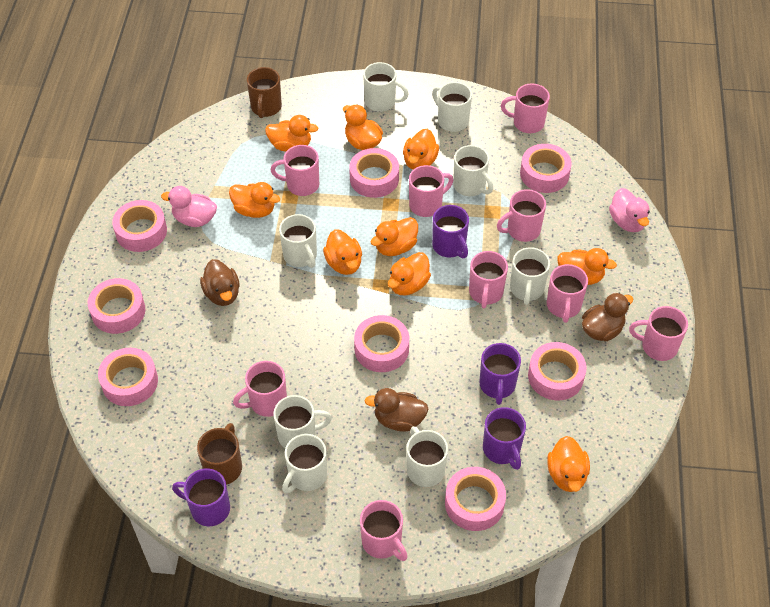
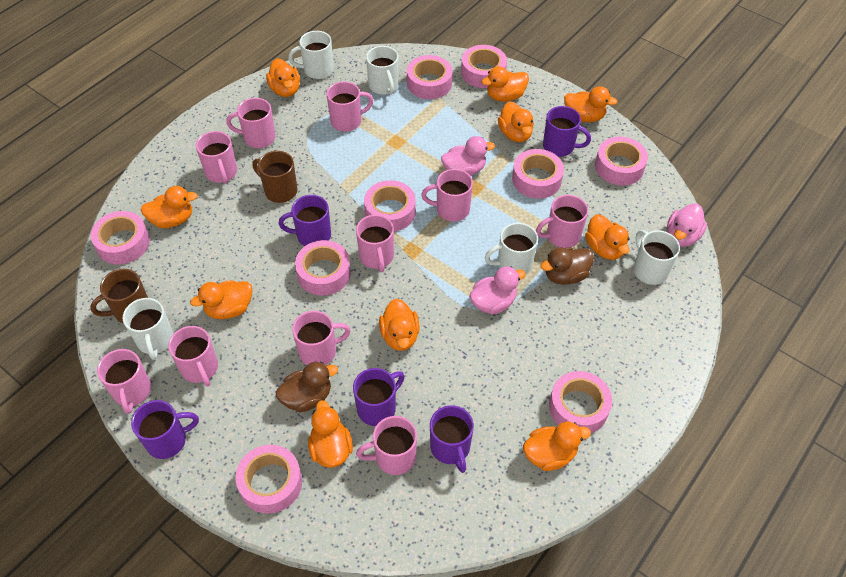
brown duck: [200,259,240,306] [364,388,428,432] [582,293,633,341] = 3 -> [276,362,338,412] [540,247,594,285] = 2
orange duck: [229,182,280,218] [265,115,319,151] [323,229,362,275] [343,104,383,150] [371,217,418,256] [388,252,431,295] [403,129,439,170] [547,436,590,492] [557,248,617,285] = 9 -> [140,186,198,228] [190,280,252,319] [266,58,300,97] [308,400,353,468] [379,299,420,351] [481,66,529,102] [498,101,534,142] [523,422,591,471] [564,86,618,122] [585,214,630,260] = 10
pink duck: [161,186,217,227] [609,188,650,232] = 2 -> [441,136,495,176] [469,266,526,315] [667,203,707,247] = 3
pink mug: [233,361,287,417] [270,145,319,196] [360,500,408,561] [409,165,453,217] [469,251,508,308] [497,189,546,242] [501,84,550,133] [546,264,588,323] [629,306,688,361] = 9 -> [97,349,151,414] [168,326,218,387] [196,131,237,184] [226,98,276,148] [292,311,351,365] [327,82,373,132] [356,215,394,272] [356,416,417,475] [421,169,473,221] [536,195,588,248] = 10
pink tape: [88,278,145,334] [98,348,158,406] [112,200,167,252] [349,148,399,198] [354,315,409,372] [445,467,506,531] [520,144,572,193] [528,342,587,400] = 8 -> [91,211,150,265] [235,445,302,514] [295,240,351,296] [364,180,416,232] [407,55,453,99] [461,45,507,88] [512,149,564,199] [549,371,612,433] [595,137,648,185] = 9
purple mug: [172,469,230,526] [432,205,469,258] [479,343,521,405] [483,407,526,470] = 4 -> [131,400,199,459] [279,195,331,246] [353,368,405,426] [430,405,474,473] [543,106,591,157] = 5
white mug: [273,395,332,448] [279,214,317,268] [282,434,327,494] [363,62,409,112] [406,426,448,487] [432,82,472,132] [453,145,493,196] [510,247,550,305] = 8 -> [123,298,173,360] [288,31,334,79] [366,46,398,95] [484,223,538,274] [634,230,680,285] = 5

